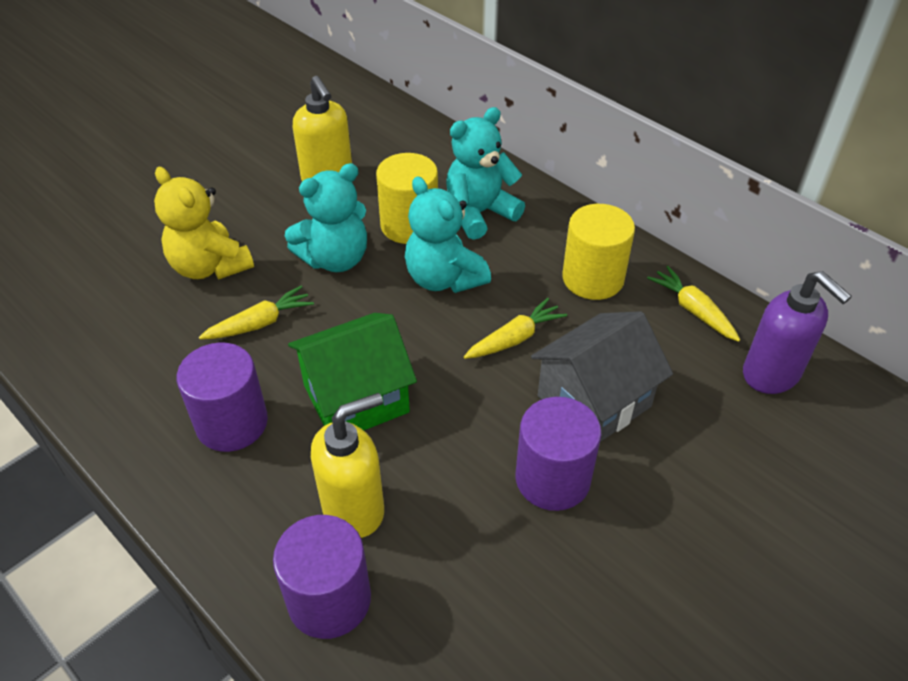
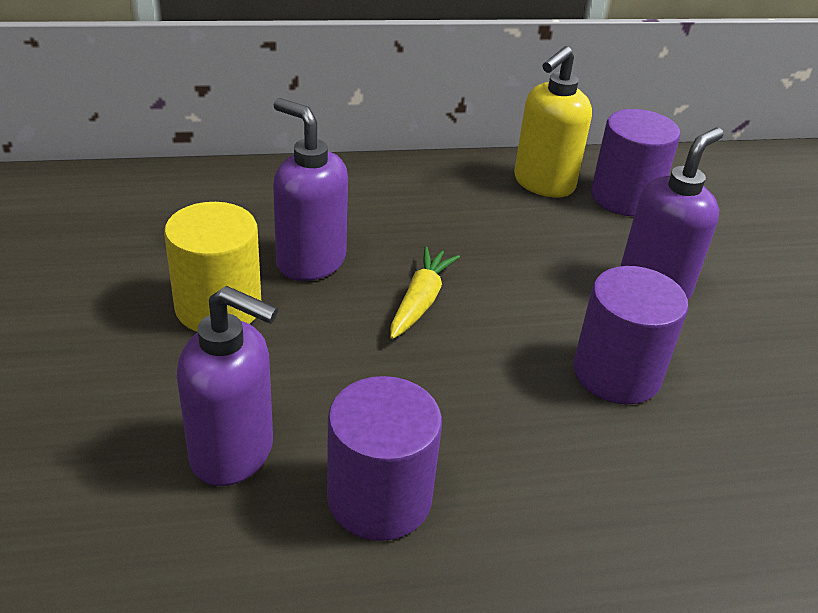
green house: [288,313,417,430] = 1 -> none = 0
grey house: [531,311,673,442] = 1 -> none = 0
purple soap dispenser: [743,271,852,394] = 1 -> [177,286,278,486] [273,98,348,281] [621,128,723,300] = 3
turquoise teddy bear: [285,163,367,272] [405,176,491,293] [446,107,525,240] = 3 -> none = 0
yellow carrot: [199,285,314,339] [464,298,567,359] [647,266,740,342] = 3 -> [390,246,460,339] = 1
yellow cylinder: [376,153,438,244] [562,204,635,300] = 2 -> [164,202,261,332] = 1
yellow soap dispenser: [293,76,352,181] [311,393,384,538] = 2 -> [514,46,592,198] = 1
yellow teddy bear: [154,167,254,279] = 1 -> none = 0

